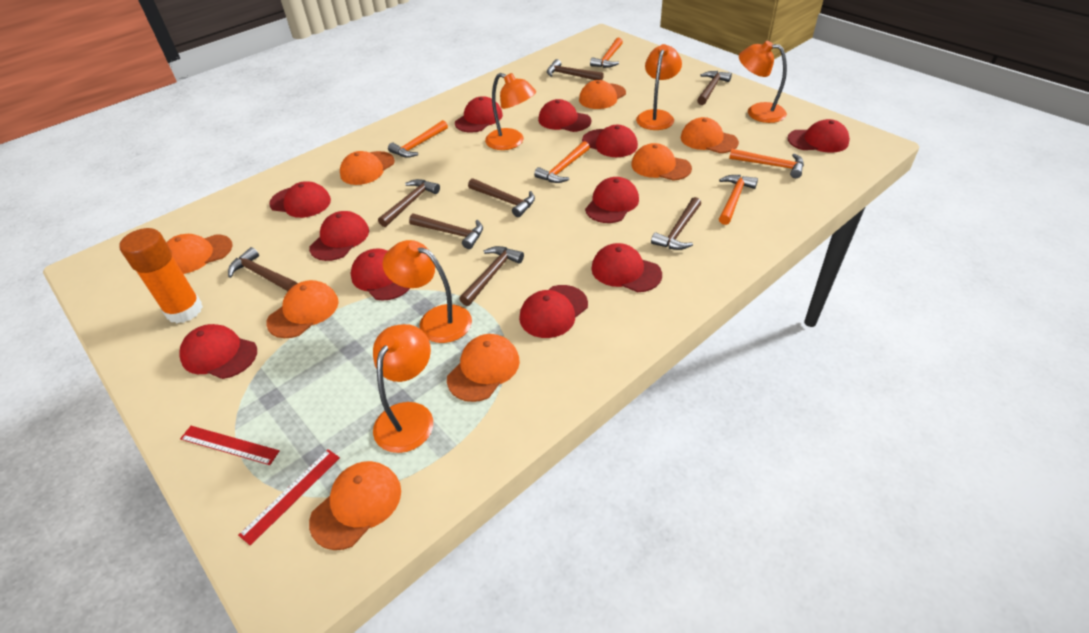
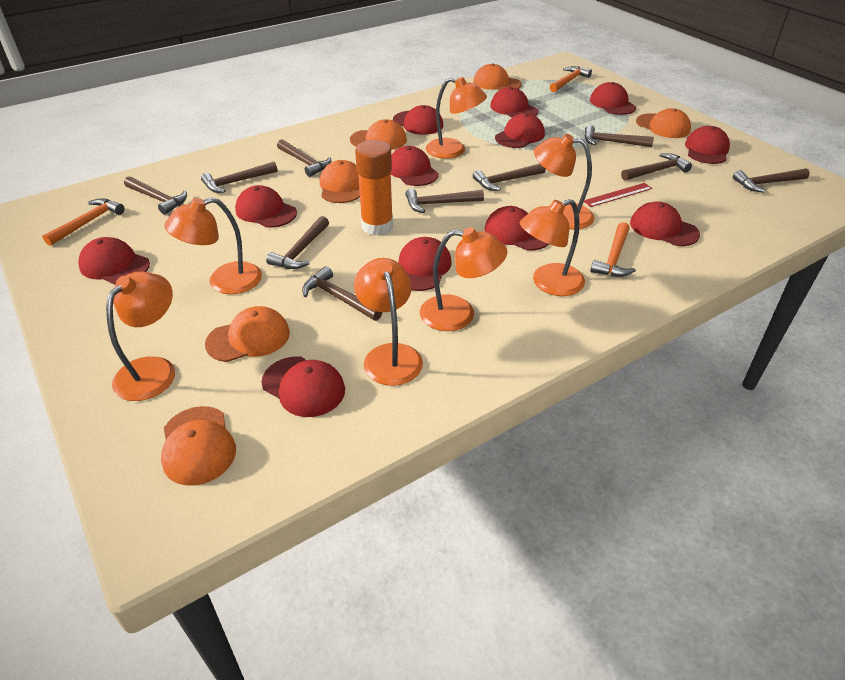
brown hammer: [228,247,298,291] [378,179,440,227] [409,214,483,249] [459,246,524,306] [468,178,535,217] [547,59,604,80] [651,197,701,250] [697,71,732,105] = 8 -> [124,176,187,215] [201,162,277,193] [266,216,329,269] [277,139,331,177] [302,266,382,321] [405,188,484,213] [473,163,546,191] [584,125,654,147] [621,153,692,181] [733,168,810,192] = 10
orange cap: [166,234,232,274] [266,280,339,338] [309,461,401,550] [340,151,395,185] [447,334,520,402] [579,80,626,109] [631,143,692,181] [681,117,739,153] = 8 -> [161,406,236,486] [205,306,290,362] [320,160,360,203] [350,119,407,150] [473,63,522,90] [636,108,691,138] = 6
orange hammer: [388,120,448,158] [534,141,590,183] [590,38,623,68] [719,175,758,225] [729,149,804,178] = 5 -> [42,198,125,246] [550,66,592,92] [590,222,636,277] = 3
orange lamp: [373,324,433,453] [383,240,472,343] [485,73,536,150] [636,44,682,130] [739,41,787,123] = 5 -> [106,271,175,401] [164,197,262,294] [354,258,423,386] [420,227,507,331] [426,77,487,159] [520,199,585,296] [534,134,594,229] = 7
red cap: [179,324,257,379] [269,181,331,218] [309,211,369,261] [351,248,410,301] [455,96,503,133] [519,285,588,338] [538,99,591,132] [582,125,638,157] [585,177,639,223] [591,243,662,292] [788,119,850,153] = 11 -> [78,237,150,285] [235,185,297,228] [261,357,345,417] [391,146,439,186] [393,105,443,135] [398,237,452,291] [484,206,549,250] [490,87,538,118] [495,113,545,148] [590,82,636,115] [630,201,700,246] [685,126,730,164] = 12
red ruler: [180,426,280,465] [238,449,340,545] = 2 -> [584,183,652,207] = 1

